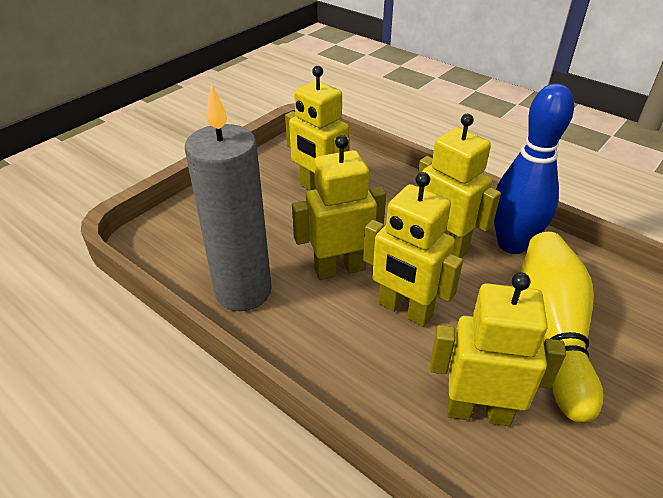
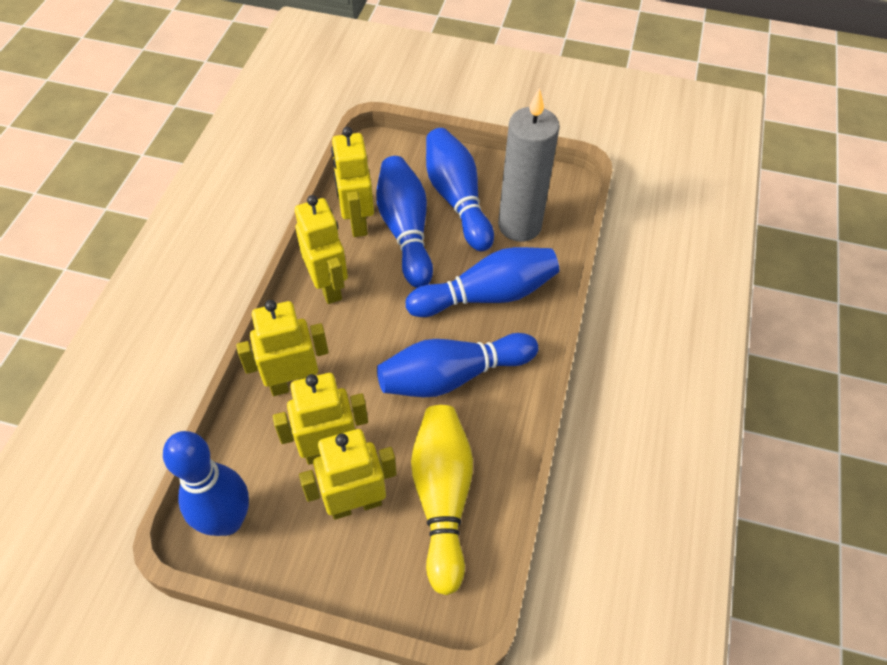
blue bowling pin: [494,83,574,254] = 1 -> [163,431,249,536] [376,156,433,288] [377,333,538,397] [406,247,559,317] [426,128,494,251] = 5

